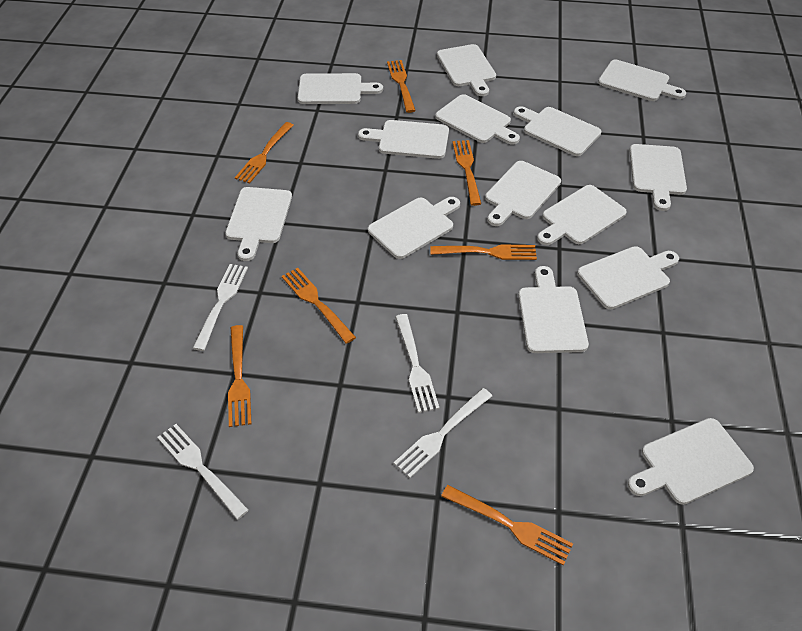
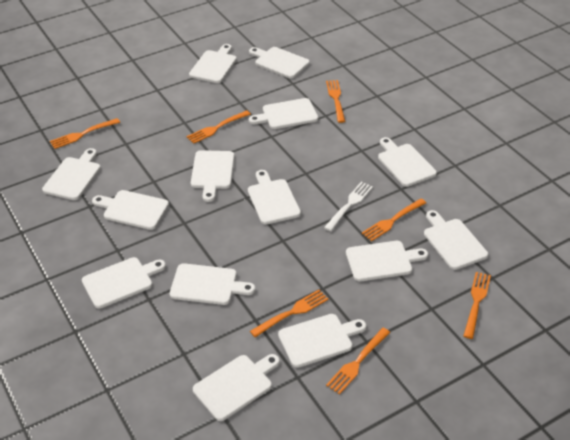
white fork: [157,424,249,520] [193,264,248,351] [394,388,492,478] [395,314,439,413] = 4 -> [324,182,373,231] = 1

